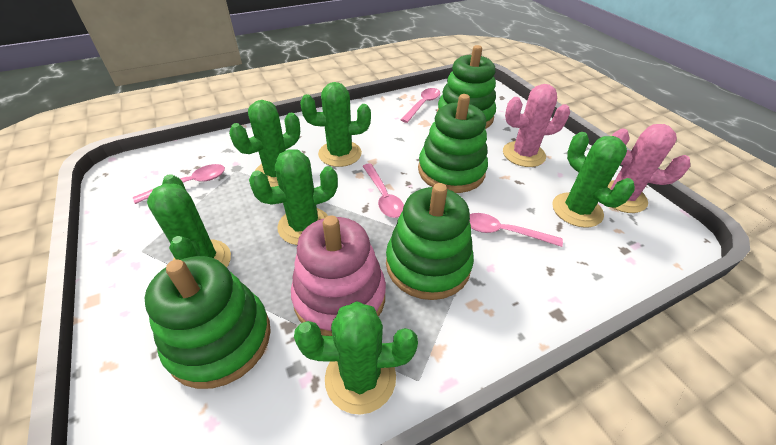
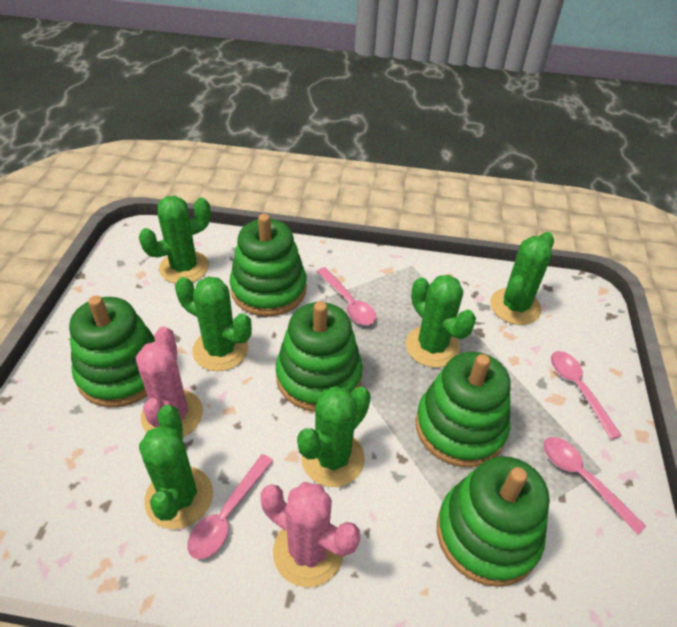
green stacking toy: [145,256,271,389] [386,183,474,300] [418,94,488,193] [437,45,496,129] = 4 -> [69,296,155,407] [230,214,307,317] [276,301,363,412] [415,352,511,467] [437,456,549,587] = 5
pink stacking toy: [291,215,386,336] = 1 -> none = 0

